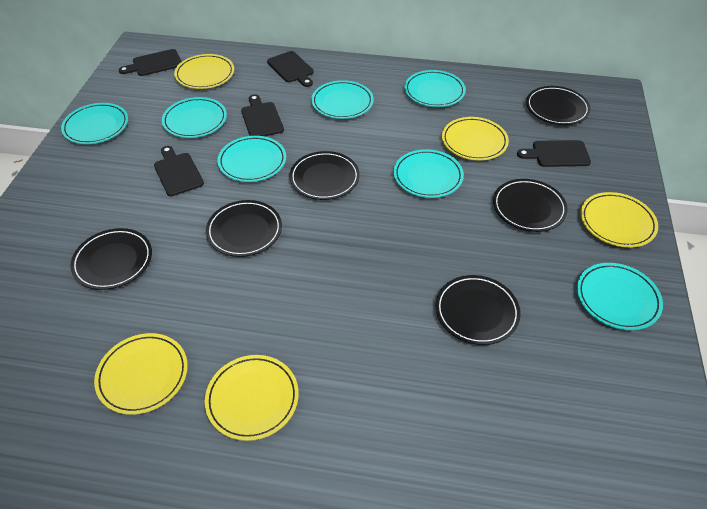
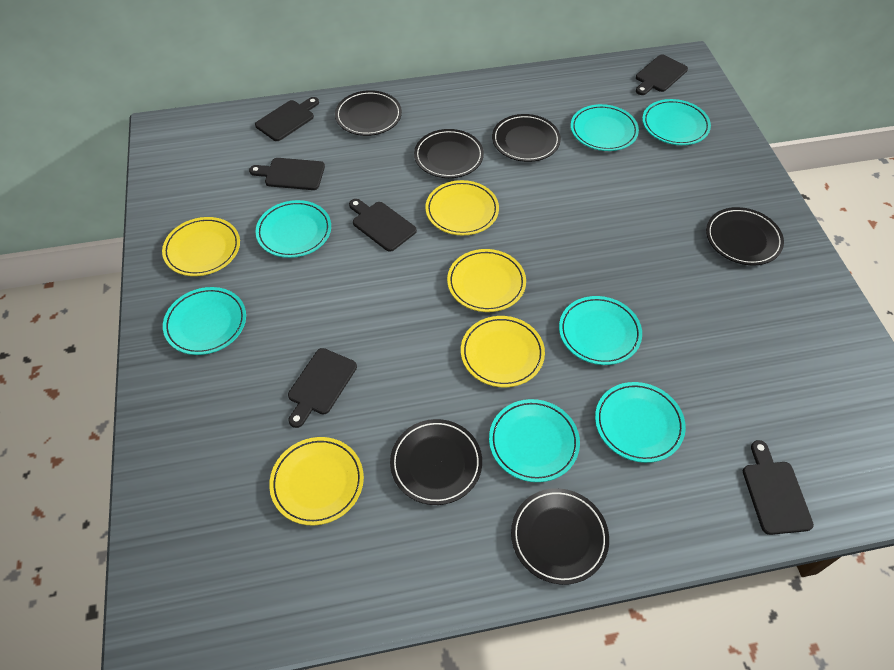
black cutting board: [119,49,182,76] [154,146,204,196] [241,94,284,136] [267,51,314,87] [517,140,591,167] = 5 -> [249,158,325,190] [255,97,319,141] [288,348,357,428] [349,199,417,252] [636,55,688,95] [743,440,814,535] = 6

